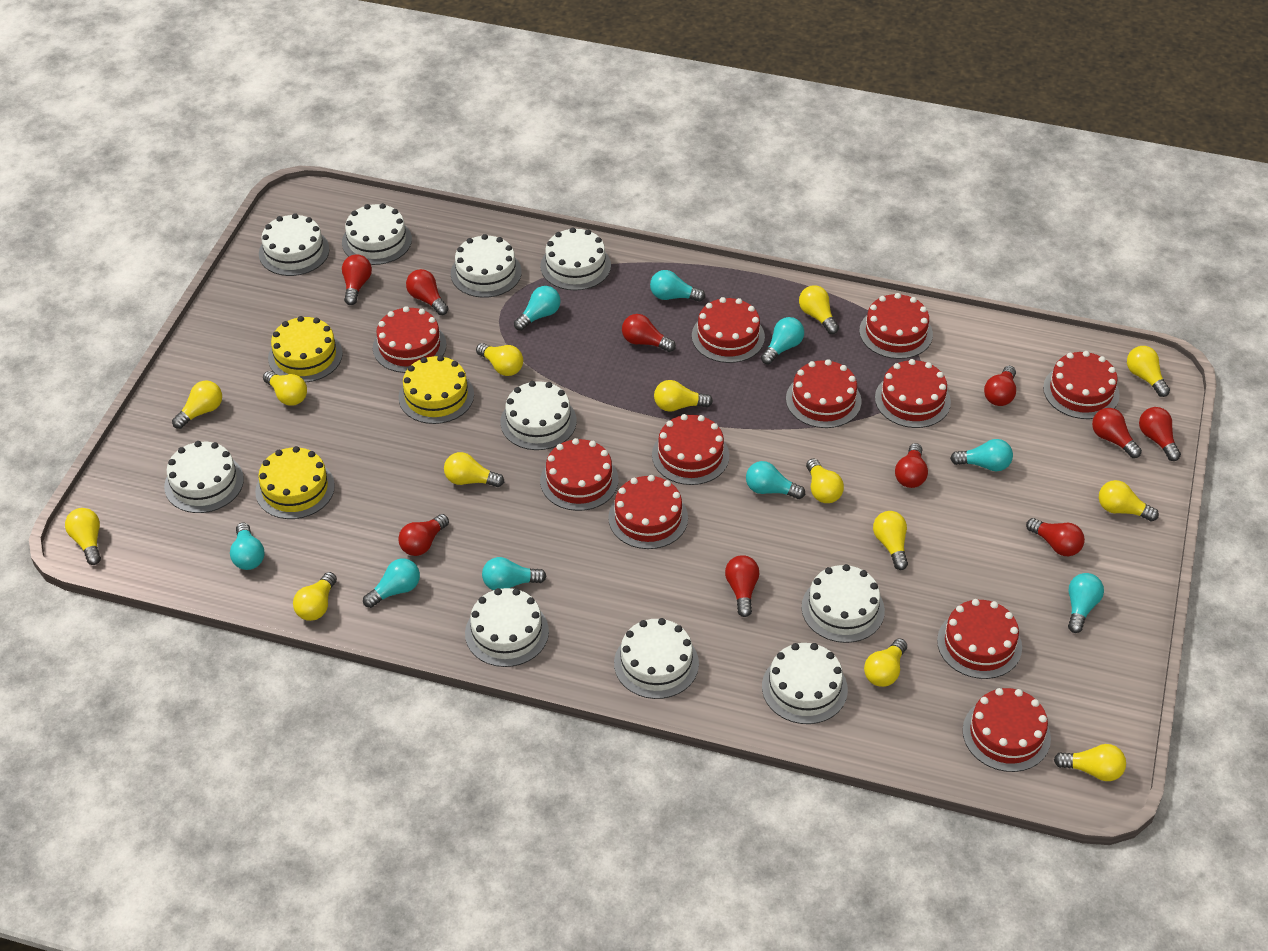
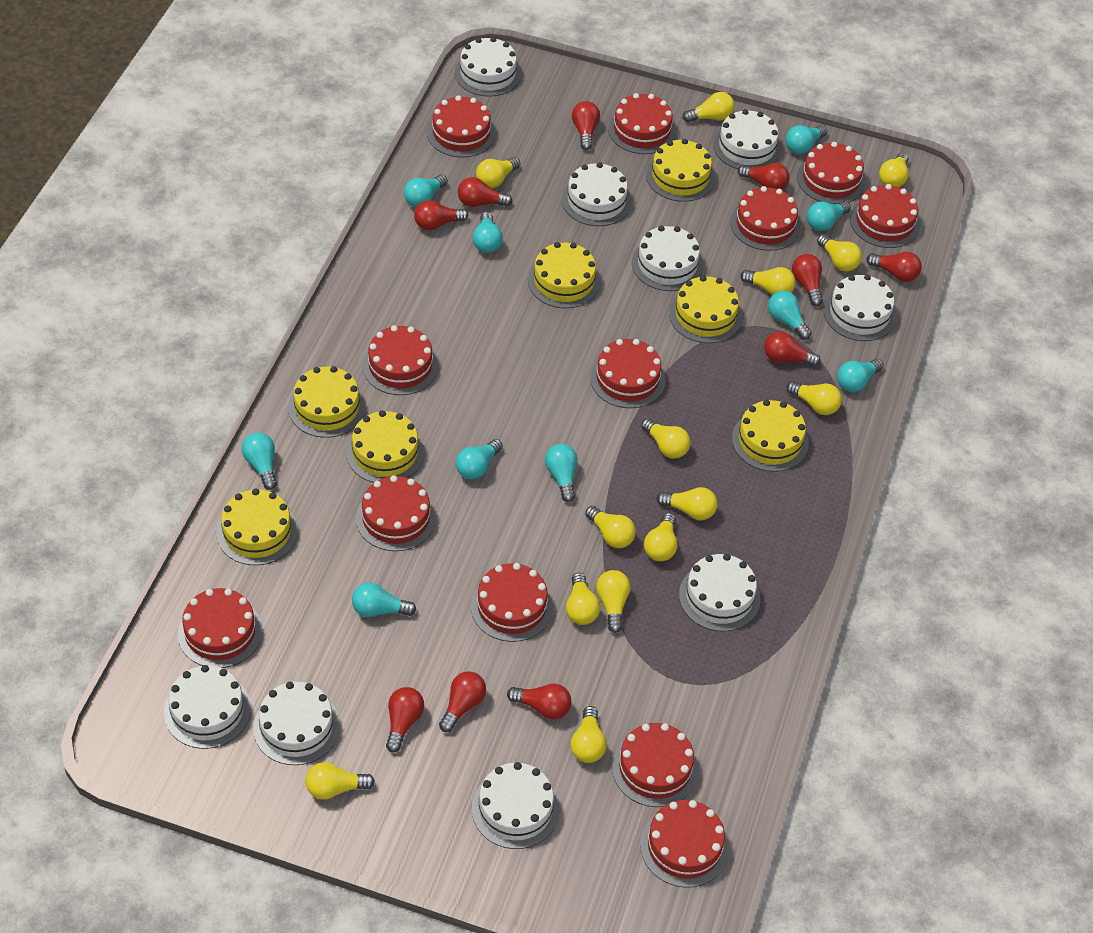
red cake: [373,306,447,373] [540,438,619,511] [608,475,688,549] [652,414,729,485] [692,297,765,363] [786,359,861,428] [859,293,933,359] [875,359,951,428] [937,599,1022,679] [962,688,1051,772] [1043,351,1120,419] = 11 -> [178,588,262,668] [356,475,436,551] [363,325,438,395] [427,95,496,157] [471,563,553,642] [590,339,665,408] [608,93,676,154] [612,723,699,807] [640,800,729,888] [730,186,801,251] [797,142,866,204] [850,184,920,248] = 12
turquoise light bulb: [230,523,265,570] [363,558,420,608] [482,557,547,590] [514,286,561,331] [650,270,705,302] [746,461,805,499] [761,317,804,364] [950,439,1013,471] [1068,573,1104,633] = 9 -> [242,432,277,490] [352,582,416,617] [404,175,448,207] [456,439,503,480] [473,212,503,253] [545,444,577,502] [768,291,812,340] [786,125,827,154] [807,201,851,231] [837,359,884,392] = 10
white cake: [164,441,244,513] [259,213,330,276] [342,203,412,265] [451,234,522,298] [465,588,549,667] [500,381,577,450] [540,227,611,290] [614,618,699,699] [762,643,848,724] [801,564,885,643] = 10 -> [164,665,251,749] [253,682,340,765] [455,37,521,97] [472,762,560,849] [562,162,632,226] [632,226,703,291] [679,554,760,632] [713,109,781,169] [823,274,897,341] = 9
yellow cake: [255,446,335,519] [268,316,343,383] [399,355,474,424] = 3 -> [216,488,298,565] [288,366,366,438] [346,410,425,483] [528,242,601,308] [646,139,715,202] [669,275,742,343] [732,400,809,472] = 7

